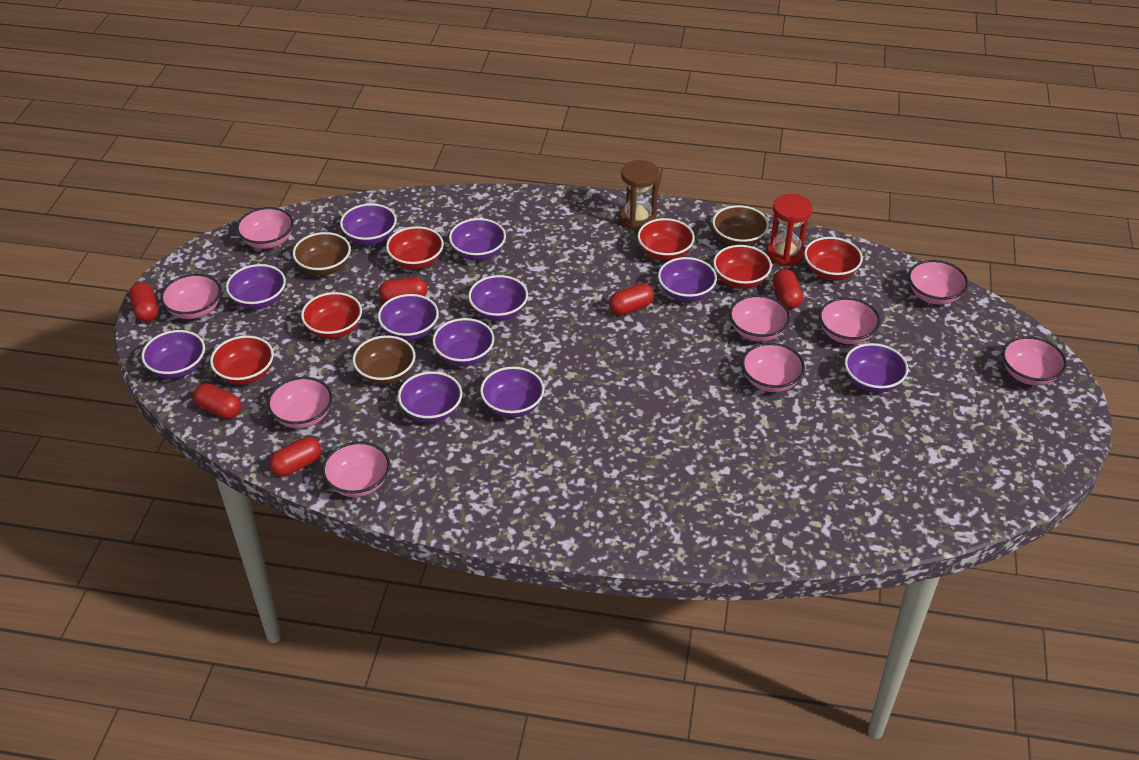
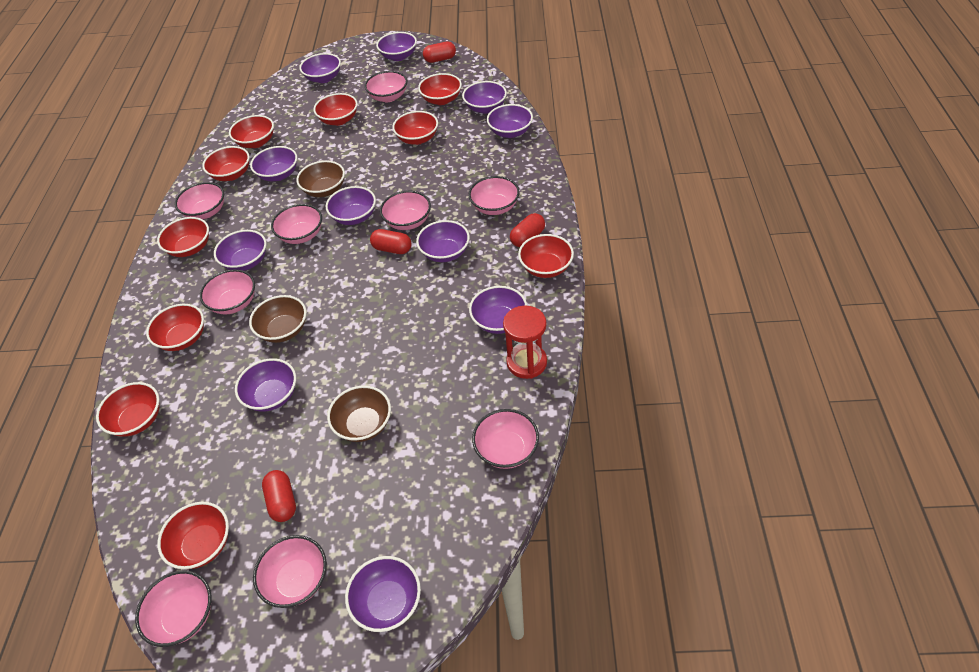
brown hourglass: [620,160,659,230] = 1 -> none = 0
red bowl: [210,335,274,385] [301,292,362,339] [386,226,444,269] [638,218,695,261] [713,245,772,289] [804,237,863,280] = 6 -> [96,382,160,437] [146,304,204,351] [157,217,209,257] [157,502,229,569] [202,146,250,181] [229,115,274,148] [313,93,358,126] [392,111,438,145] [418,73,462,105] [518,234,574,278] = 10
red capsule: [129,282,159,322] [193,383,241,419] [269,437,321,476] [379,277,427,302] [609,283,654,315] [773,269,803,309] = 6 -> [262,470,296,522] [370,229,411,254] [423,41,456,63] [510,213,545,247] = 4

